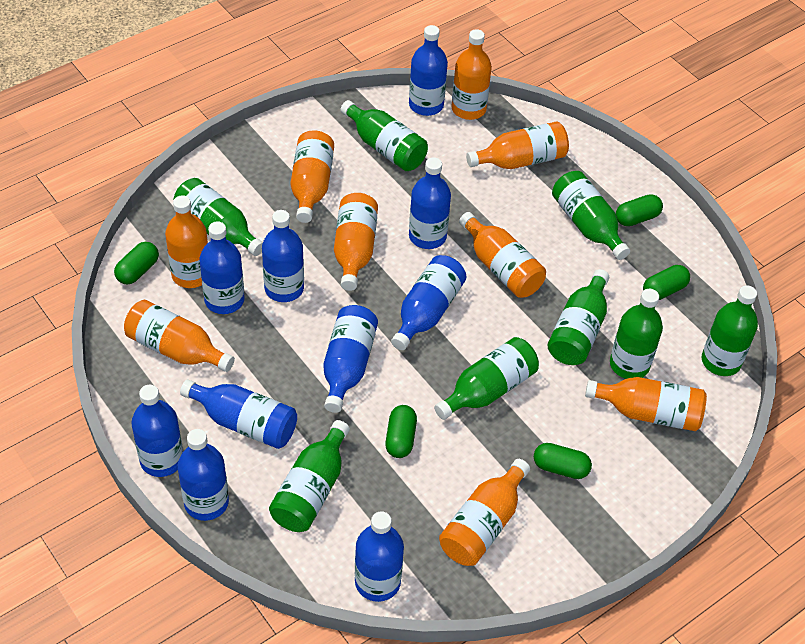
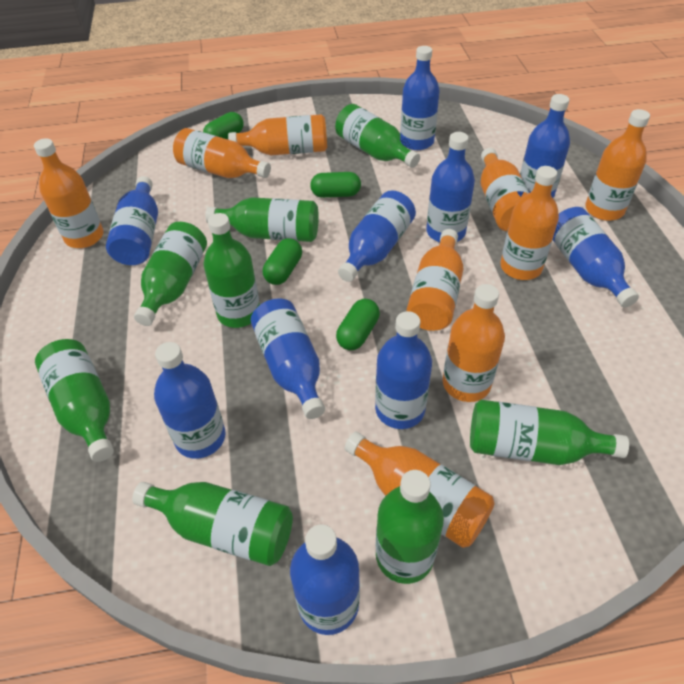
green capsule: [114,242,159,285] [385,405,417,458] [534,443,592,479] [616,194,663,226] [643,265,690,300] = 5 -> [203,112,244,139] [263,238,302,285] [310,172,361,198] [336,299,380,350] = 4

